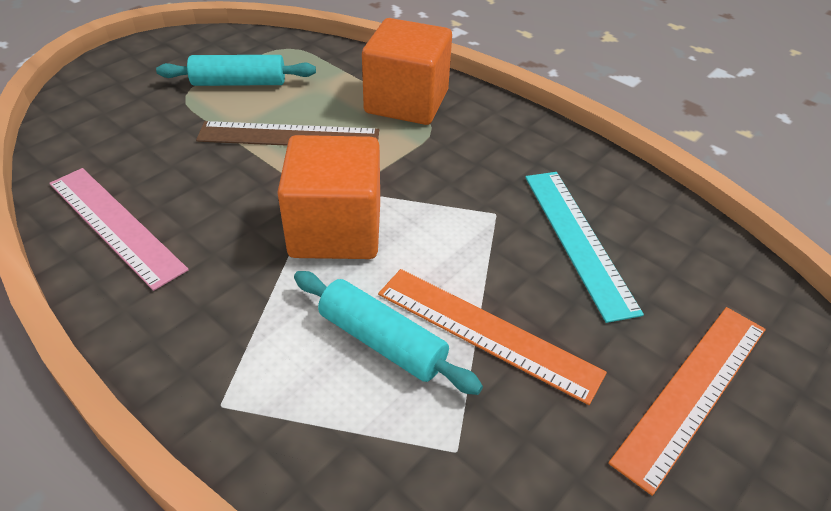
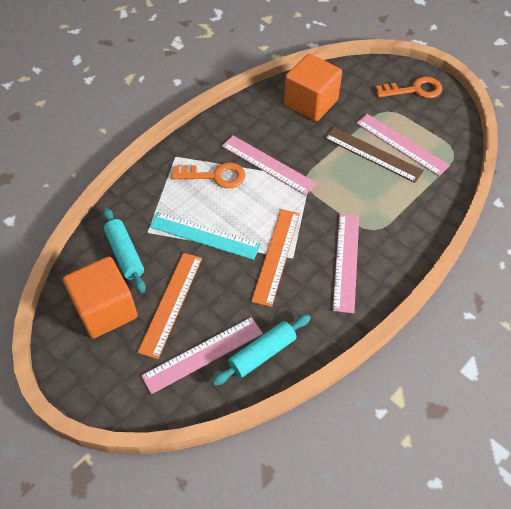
orange key: none = 0 -> [171,163,245,188] [376,76,442,98] = 2
pink ruler: [49,168,189,291] = 1 -> [141,317,263,394] [222,135,316,195] [333,214,359,313] [356,114,450,176] = 4

